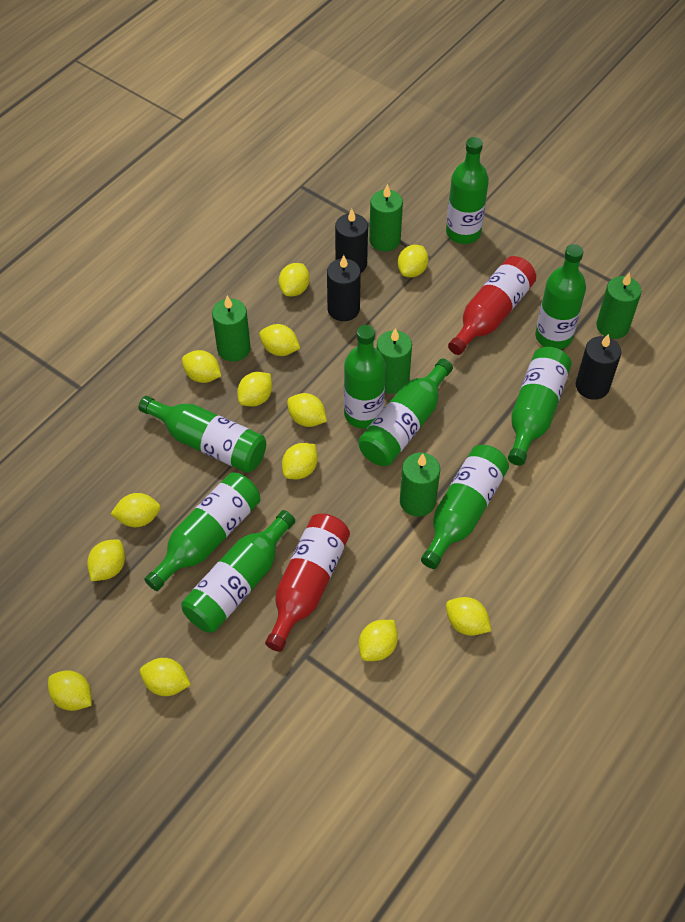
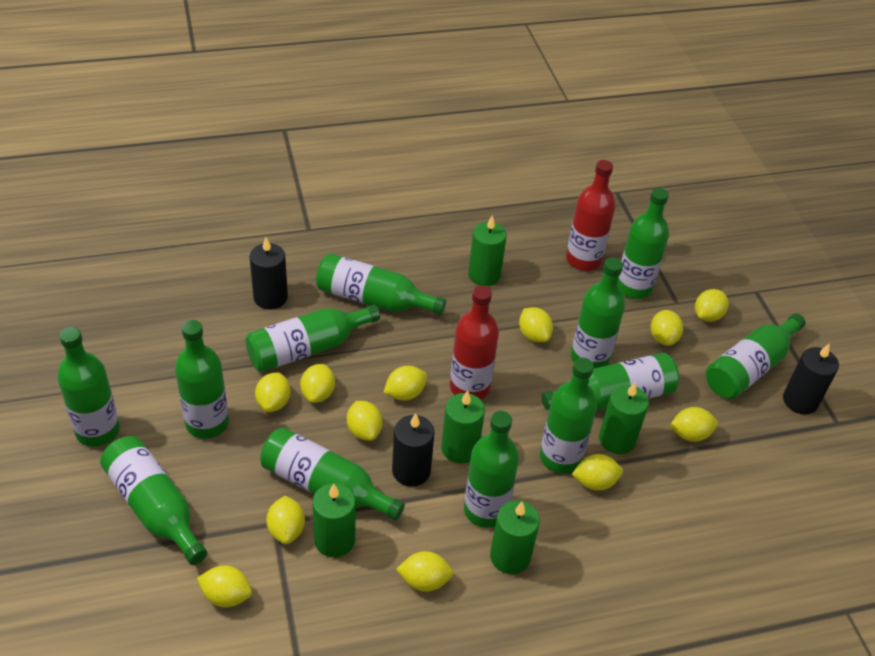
green bottle: [138,396,266,473] [144,472,260,591] [181,510,295,632] [344,325,386,429] [358,359,453,466] [421,445,509,569] [446,137,489,244] [508,347,572,466] [535,244,586,349] = 9 -> [57,327,120,447] [100,436,207,565] [175,320,229,439] [245,305,380,372] [260,427,405,521] [316,253,446,315] [464,411,519,528] [540,358,597,474] [541,353,679,410] [571,258,625,368] [617,188,669,299] [706,313,806,399] = 12
yellow lemon: [48,670,92,711] [87,539,125,581] [111,493,161,527] [140,658,191,696] [182,350,221,383] [237,372,272,406] [259,324,300,356] [279,263,310,296] [282,443,318,479] [287,393,327,427] [359,620,398,661] [398,245,429,277] [446,597,491,636] = 13 -> [197,566,252,607] [255,372,291,412] [266,496,305,544] [300,364,335,403] [347,401,382,441] [383,366,427,401] [396,551,453,592] [519,307,553,342] [572,454,623,491] [651,310,683,346] [669,407,718,442] [695,289,728,322] = 12

